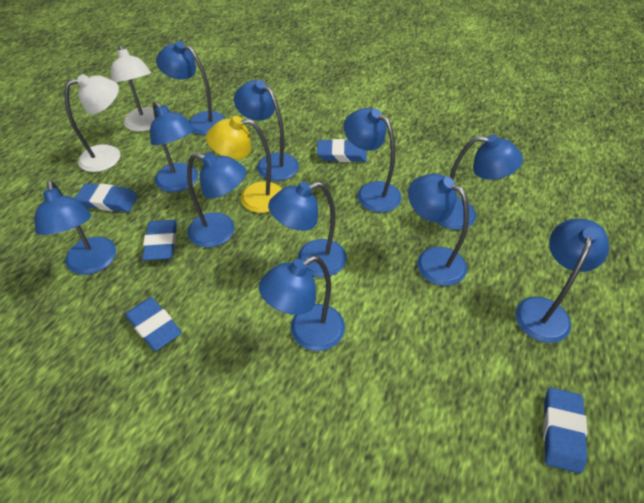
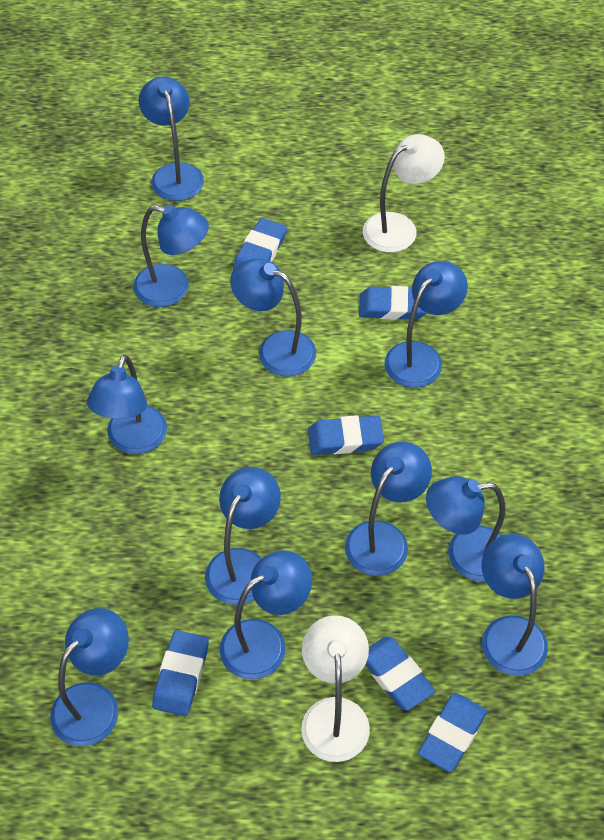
blue eraser: [75,183,138,212] [125,297,182,351] [142,220,177,261] [317,139,367,162] [543,388,587,474] = 5 -> [152,630,209,716] [233,218,287,270] [308,415,384,455] [359,286,427,320] [365,636,435,711] [418,693,487,772] = 6
yellow lamp: [206,116,282,213] = 1 -> none = 0

